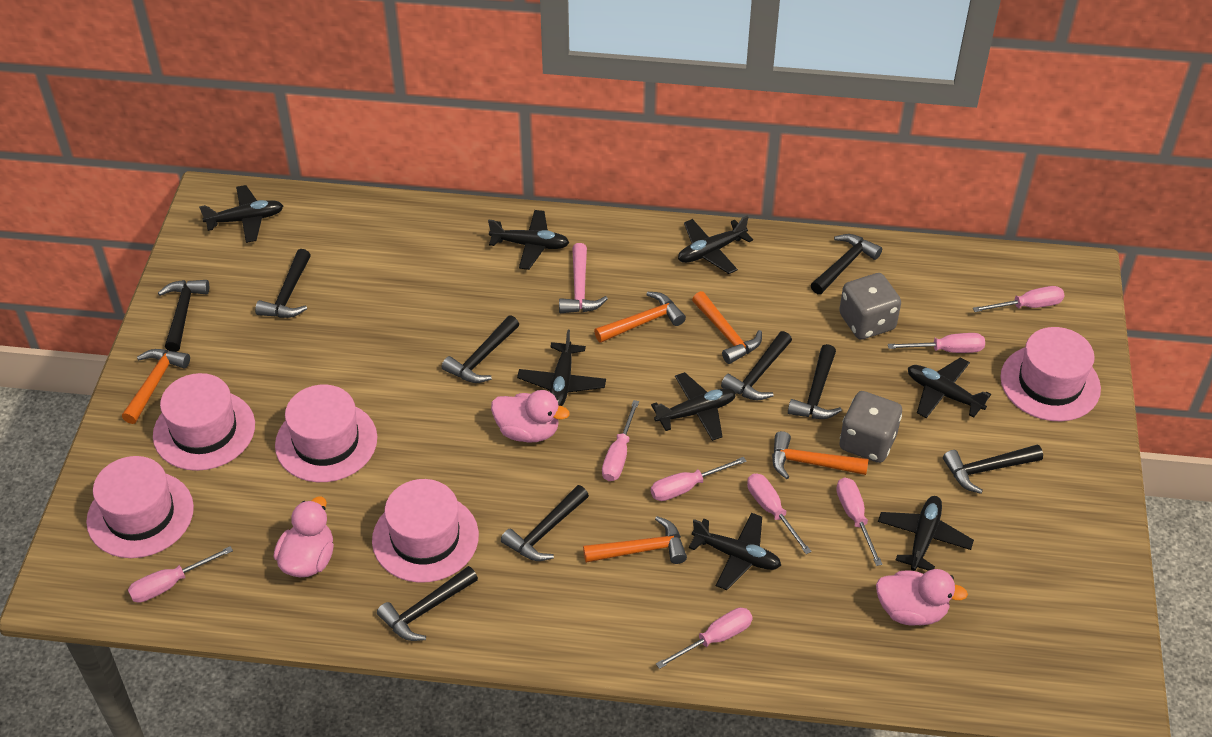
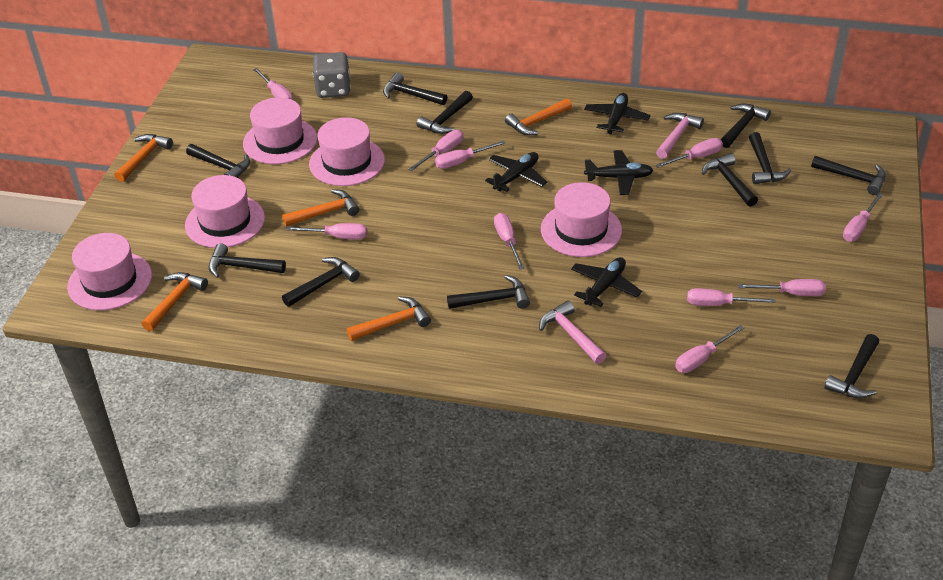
black hammer: [158,280,209,352] [255,249,311,318] [377,566,478,641] [442,315,520,383] [501,485,589,561] [721,331,792,400] [788,344,842,419] [811,234,882,294] [943,444,1043,494] = 9 -> [186,144,250,178] [209,243,286,278] [282,257,360,307] [383,72,447,105] [417,91,473,134] [447,275,530,309] [702,153,758,207] [721,104,771,148] [749,132,791,184] [811,156,886,195] [824,334,879,399] = 11
black plane: [199,185,283,243] [488,210,569,270] [517,330,606,406] [651,372,736,441] [678,216,753,274] [689,513,781,590] [878,496,974,571] [908,357,991,418] = 8 -> [485,152,547,192] [571,257,642,307] [584,93,651,134] [584,150,653,195] = 4
grey dice: [839,273,901,340] [840,391,902,463] = 2 -> [313,52,351,98] = 1
pink duck: [274,497,334,577] [491,390,570,443] [876,569,968,626] = 3 -> none = 0
pink hammer: [559,243,608,313] = 1 -> [539,300,607,364] [656,113,704,159] = 2
pink screwdriver: [128,546,233,603] [602,400,639,481] [651,457,747,501] [656,608,753,669] [747,473,812,554] [836,478,883,566] [888,333,985,353] [973,286,1065,312] = 8 -> [253,68,293,100] [287,223,367,239] [409,130,463,171] [435,141,506,169] [494,213,525,269] [656,138,723,168] [675,325,744,373] [687,288,775,306] [738,279,826,296] [843,193,883,242] = 10

